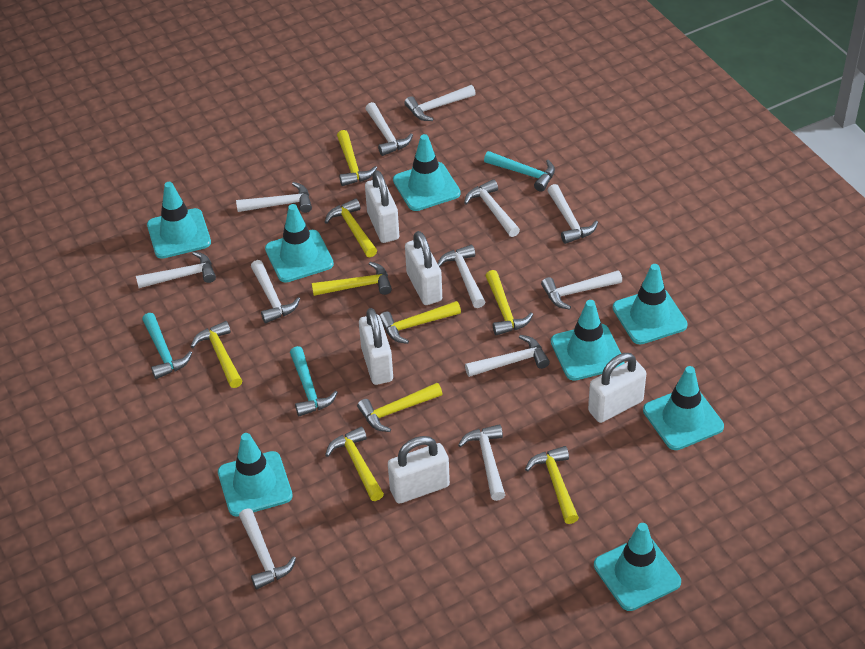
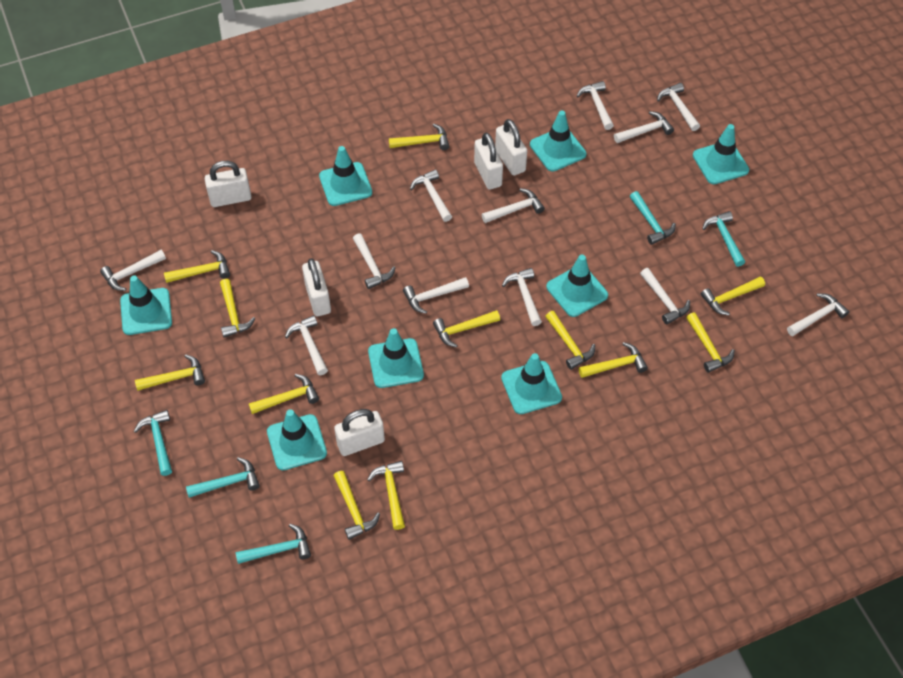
turquoise hammer: [142,313,192,379] [290,346,338,416] [484,151,555,192] = 3 -> [134,410,172,476] [186,457,260,498] [236,524,311,564] [630,191,676,245] [702,211,745,267] = 5
yellow hammer: [190,321,242,388] [312,262,392,296] [325,198,377,257] [325,426,384,501] [337,130,377,186] [357,383,442,432] [380,301,461,344] [485,270,533,335] [525,446,579,524] = 9 -> [135,354,205,391] [164,250,230,283] [220,279,256,338] [249,374,319,414] [334,471,380,540] [367,461,405,530] [389,124,449,150] [433,310,500,348] [545,311,595,370] [579,342,648,378] [686,312,735,373] [701,276,765,315] = 12

